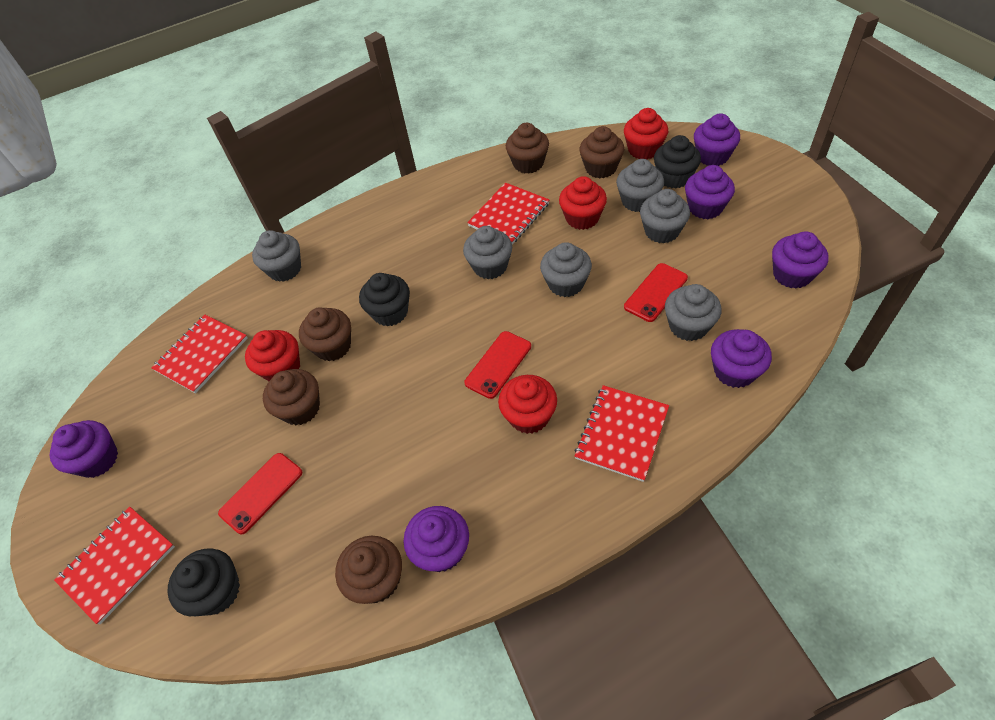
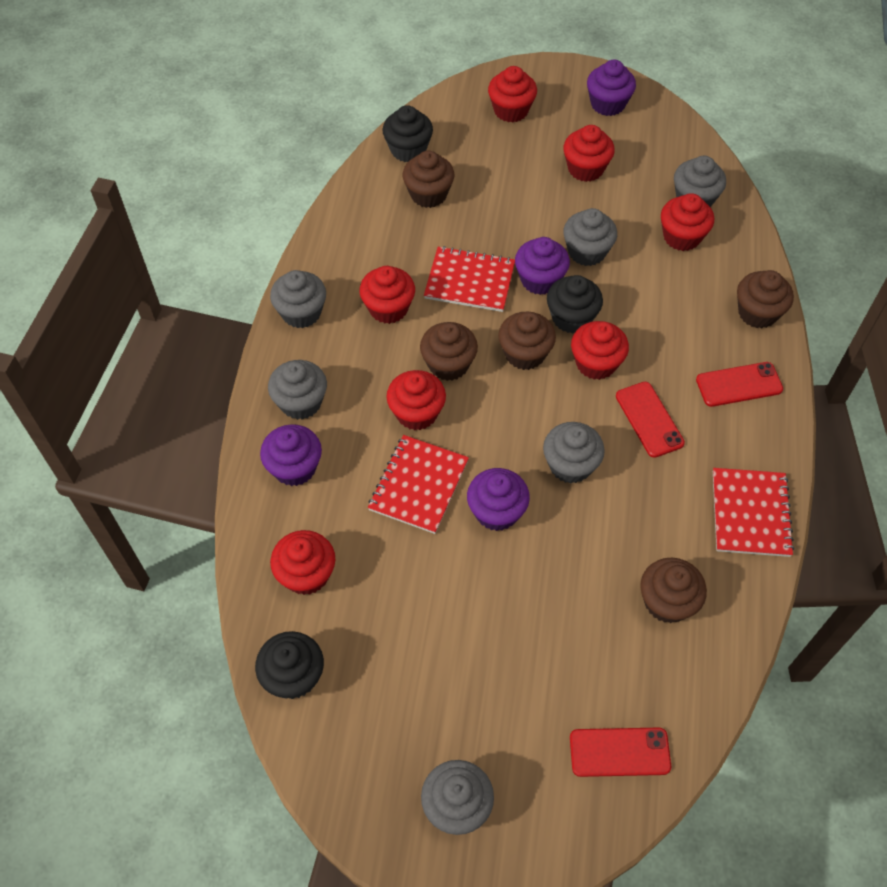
purple cupcake: [50,420,118,478] [404,506,469,572] [685,165,735,219] [694,113,740,166] [711,329,772,388] [772,231,829,289] = 6 -> [260,424,322,486] [467,468,530,531] [515,237,570,295] [587,60,636,116] = 4
red cupcake: [245,330,300,381] [498,375,557,434] [559,176,607,230] [624,108,668,160] = 4 -> [270,530,335,595] [360,266,415,324] [386,370,446,430] [488,66,537,123] [563,125,615,182] [571,321,629,380] [661,193,714,251] = 7
red notebook: [54,507,175,624] [151,315,248,393] [467,183,549,245] [574,385,669,482] = 4 -> [368,435,469,534] [424,246,515,312] [713,468,794,557] = 3

